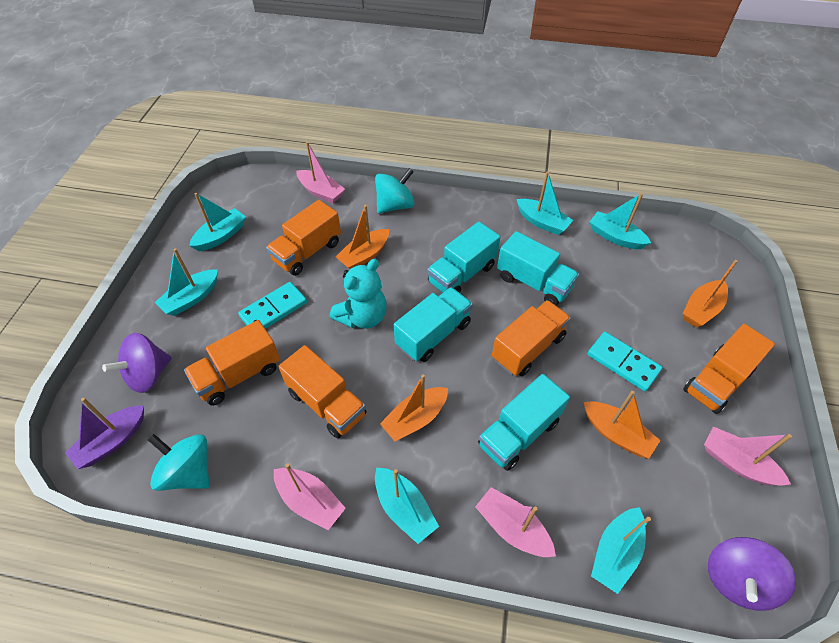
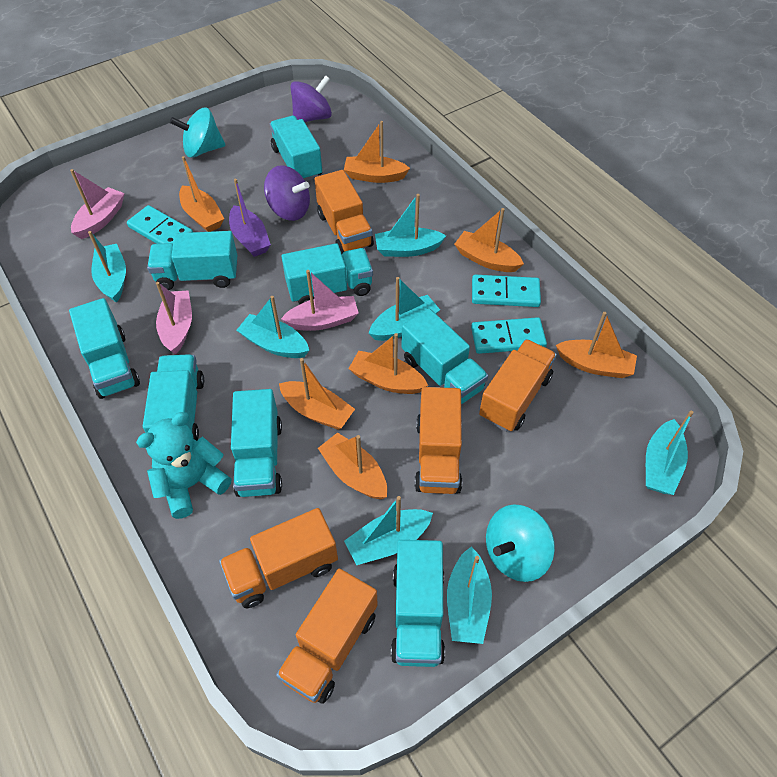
orange boat: [336,205,389,269] [380,374,448,441] [584,391,660,459] [683,260,738,327] = 4 -> [179,156,224,232] [279,358,355,430] [318,432,387,499] [344,121,410,183] [348,333,428,394] [454,208,524,272] [556,312,637,378] = 7
pink boat: [274,463,346,530] [297,141,345,204] [475,487,556,557] [704,426,792,486] = 4 -> [70,169,125,239] [156,282,192,355] [281,270,359,331] = 3
turquoise boat: [155,248,218,316] [189,193,246,251] [375,467,439,544] [517,172,574,235] [590,193,651,249] [591,507,651,594] = 6 -> [88,231,126,303] [237,296,309,358] [344,496,433,565] [369,277,440,341] [375,194,446,257] [447,547,492,644] [646,410,694,495] = 7
turquoise domino: [238,282,307,329] [587,332,663,391] = 2 -> [127,205,193,244] [471,317,547,354] [472,275,541,307] = 3
turquoise truck: [394,287,473,362] [427,222,500,293] [478,374,570,471] [497,231,579,306] = 4 -> [69,298,140,399] [143,354,204,441] [147,231,237,290] [231,389,282,497] [270,116,322,181] [281,243,373,305] [391,540,445,667] [402,309,488,404] = 8

